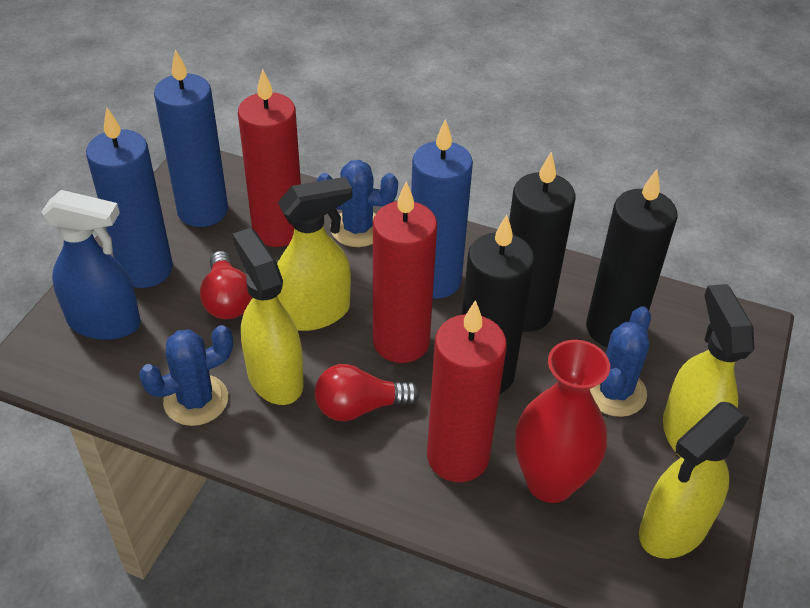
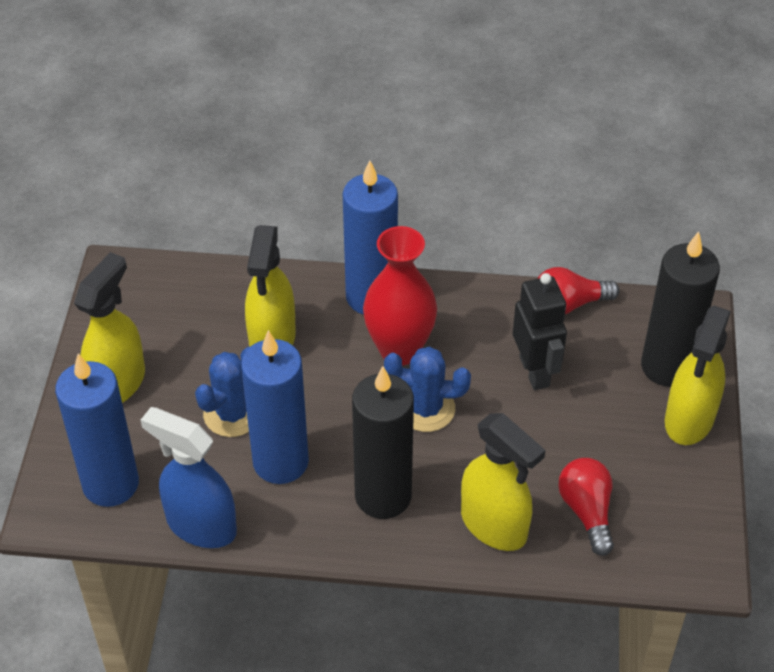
black candle: [462,215,534,393] [509,152,575,332] [586,169,678,347] = 3 -> [352,366,414,519] [641,231,720,387] = 2
black robot: none = 0 -> [513,273,567,390] = 1
blue cactus: [139,325,233,426] [316,160,398,247] [590,306,651,417] = 3 -> [195,347,250,437] [384,347,471,432] = 2
red candle: [238,69,301,247] [373,181,437,363] [427,300,507,482] = 3 -> none = 0

